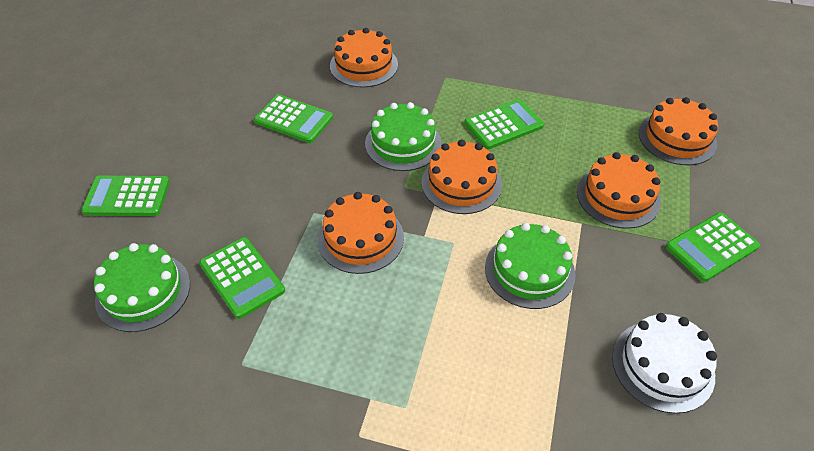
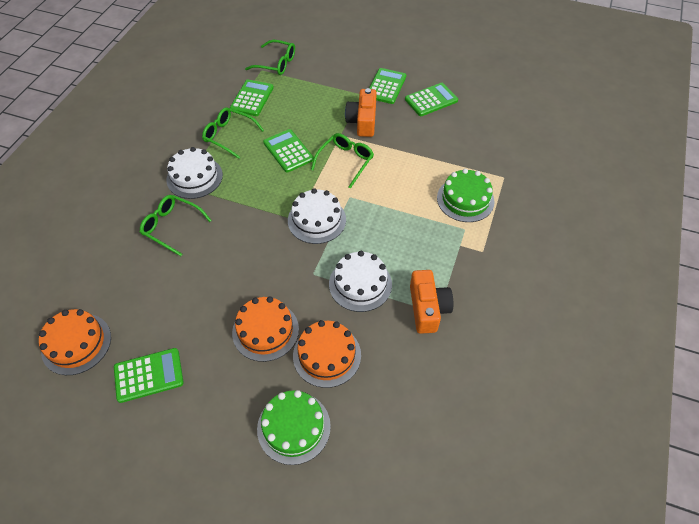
green cake: [94,243,190,332] [365,102,441,171] [485,223,575,309] = 3 -> [257,390,331,465] [437,169,495,222] = 2
green glasses: none = 0 -> [140,195,212,256] [202,107,264,159] [245,40,295,75] [311,133,374,189] = 4
orange cake: [318,192,404,274] [330,28,398,87] [421,140,502,214] [577,152,661,229] [639,97,718,165] = 5 -> [39,309,111,375] [232,296,299,362] [293,320,361,388] = 3
orange camera: none = 0 -> [345,88,377,137] [410,270,453,334] = 2
white cake: [612,313,717,413] = 1 -> [166,147,223,199] [288,188,346,244] [329,251,392,312] = 3

